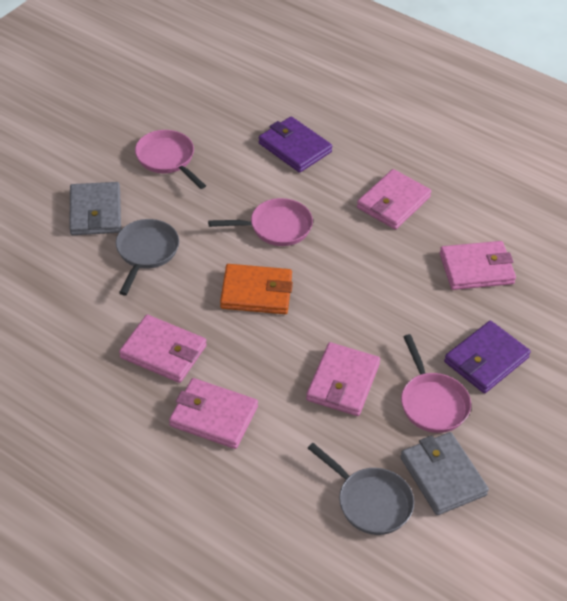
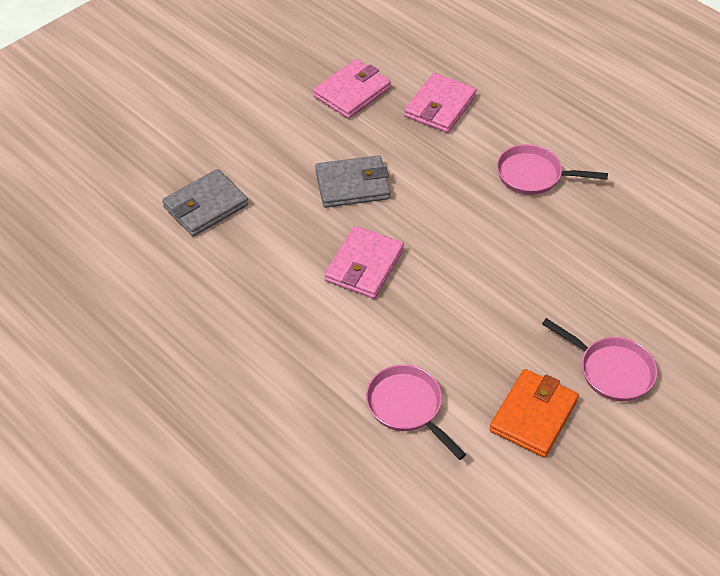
grey pan: [116,219,179,296] [308,443,414,535] = 2 -> none = 0
pink wallet: [119,315,207,383] [169,378,258,449] [306,342,380,416] [357,169,431,229] [440,241,516,290] = 5 -> [313,59,391,119] [324,226,404,299] [404,73,477,133] = 3
purple wallet: [259,116,332,173] [444,321,531,393] = 2 -> none = 0

